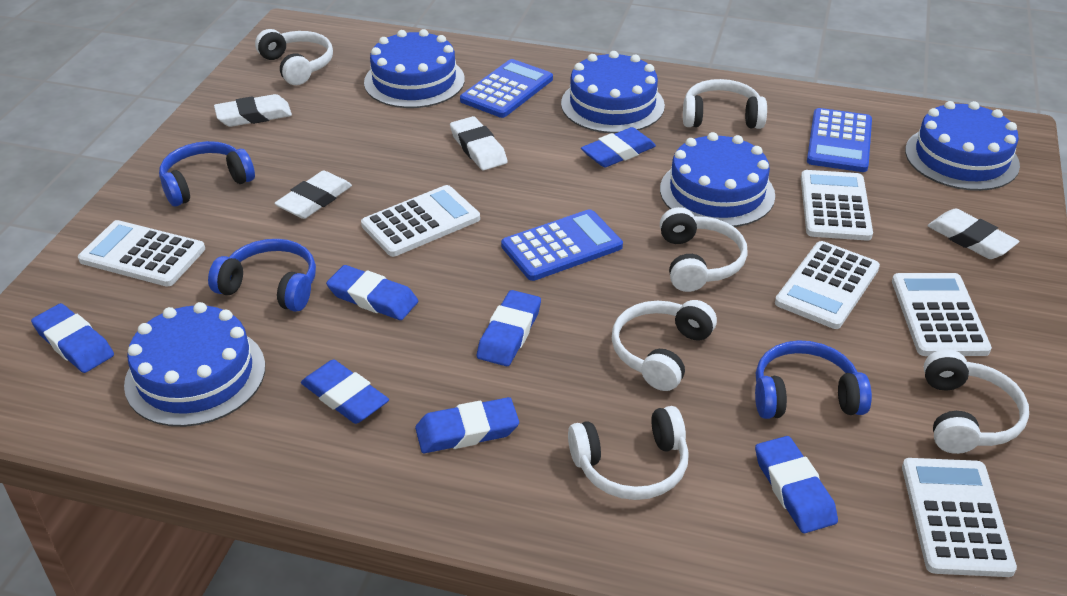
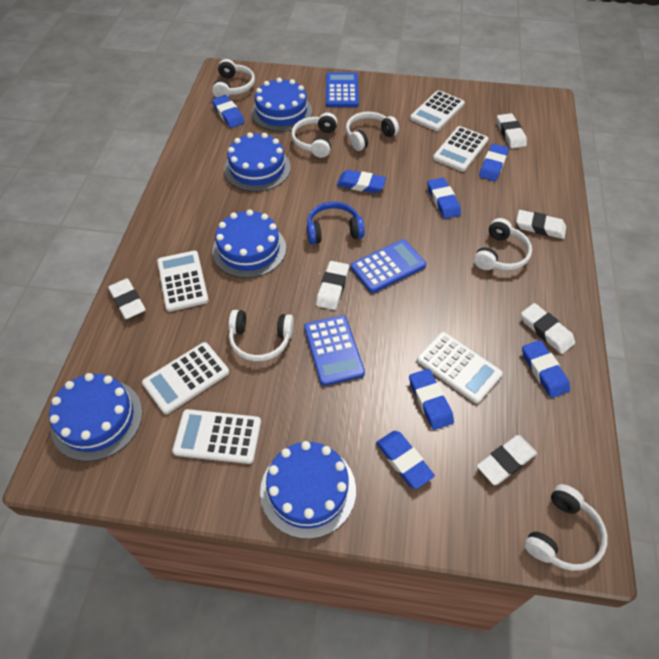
blue headphones: [159,141,255,206] [208,239,316,312] [755,340,872,419] = 3 -> [307,202,365,244] = 1
white eraser: [214,94,292,127] [274,171,352,219] [450,116,508,170] [927,208,1020,259] = 4 -> [108,278,146,319] [316,261,349,310] [477,435,537,485] [497,113,527,148] [516,210,566,239] [521,303,575,354] = 6

